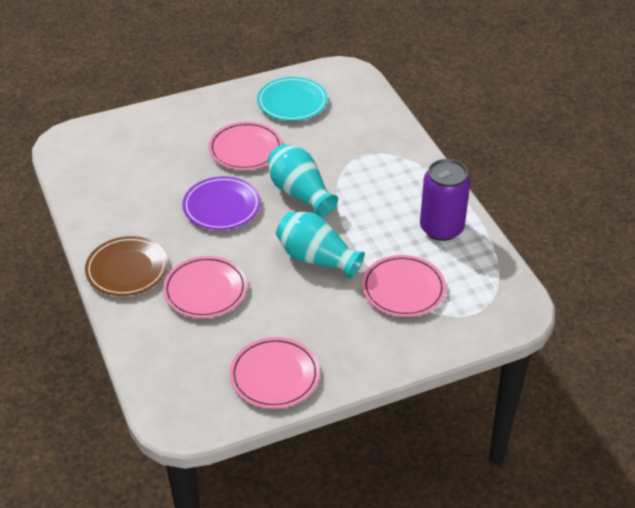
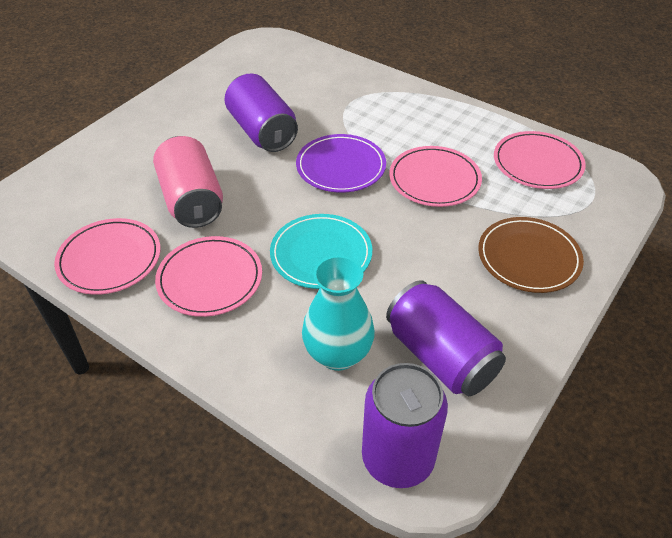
pink can: none = 0 -> [153,136,223,228] = 1
purple can: [420,159,470,241] = 1 -> [225,73,298,152] [362,363,448,488] [386,280,506,396] = 3
turquoise vase: [268,144,338,217] [276,212,365,279] = 2 -> [302,255,375,371] = 1

